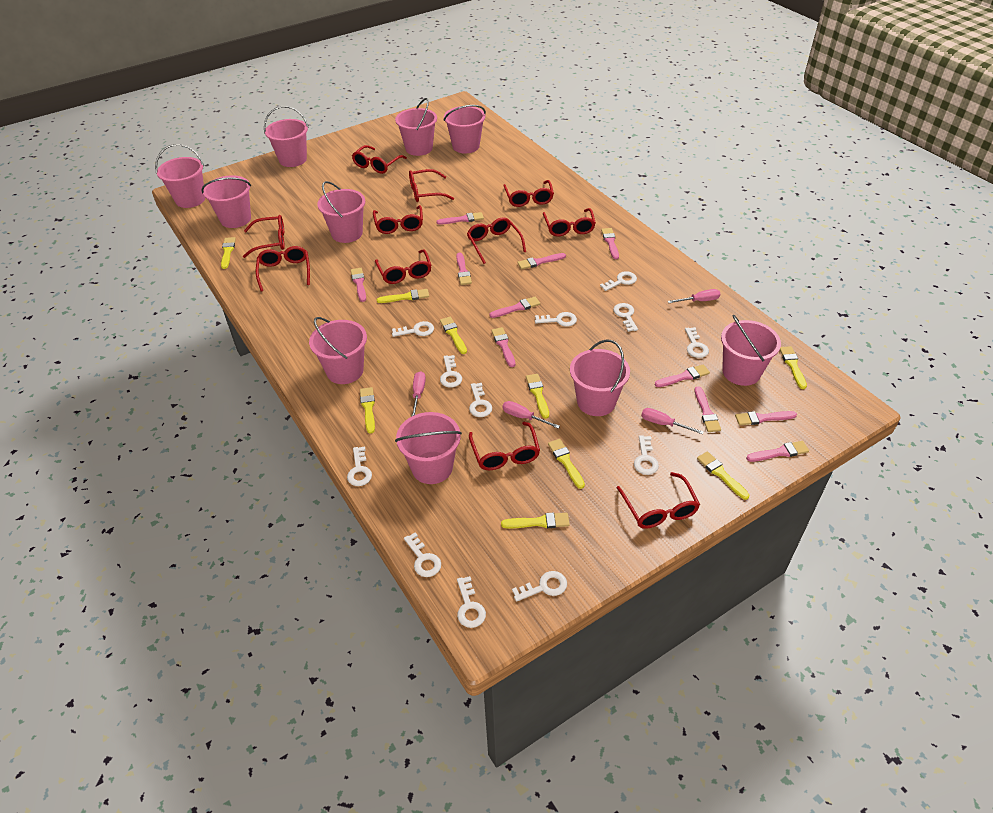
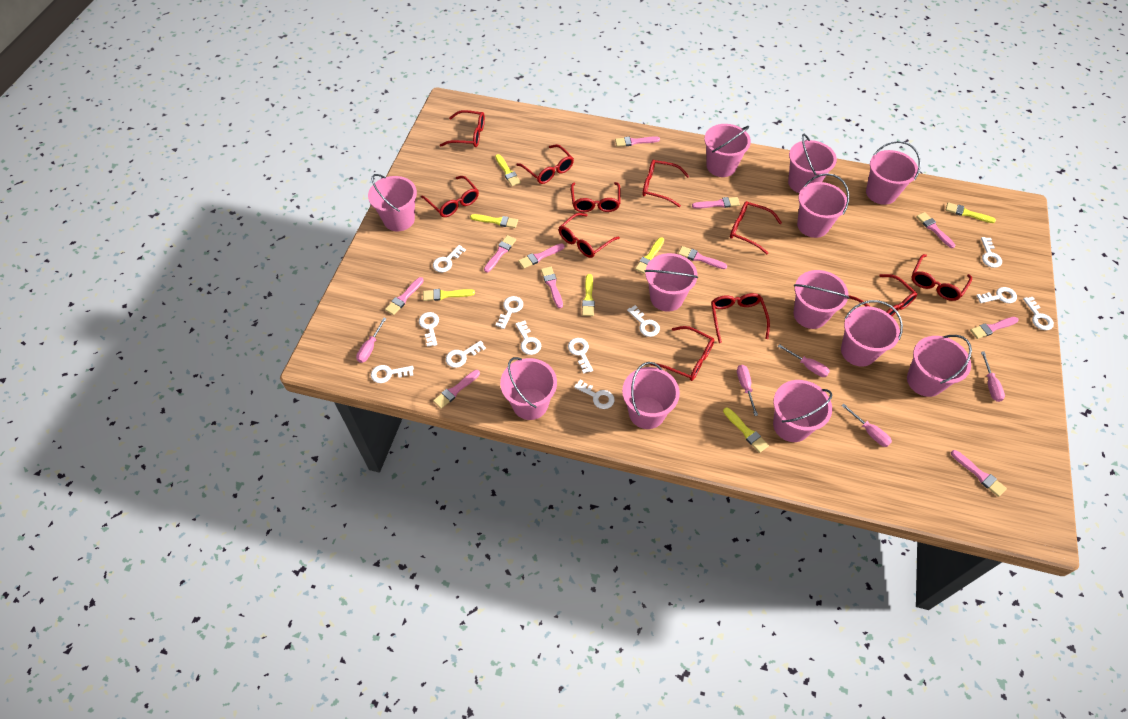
pink bucket: [155,144,205,208] [201,175,251,228] [264,106,309,167] [309,317,367,384] [317,181,365,243] [395,98,437,156] [395,412,462,484] [444,105,486,154] [570,339,630,416] [721,315,781,386] = 10 -> [368,174,417,231] [500,357,557,420] [622,362,680,429] [644,253,698,312] [704,124,751,177] [773,380,832,442] [788,134,837,193] [793,270,849,329] [797,173,849,238] [841,300,903,366] [866,141,921,205] [907,335,972,397] = 12
pink screwdriver: [411,371,426,417] [502,401,560,429] [641,408,704,434] [668,289,720,303] = 4 -> [356,317,387,363] [737,365,758,416] [778,344,830,377] [841,403,892,447] [981,352,1005,402] = 5
yellow brush: [221,237,236,269] [360,387,375,434] [377,289,429,303] [440,317,467,354] [501,513,570,528] [526,374,549,419] [548,439,585,489] [697,451,749,500] [780,346,807,389] = 9 -> [423,289,475,301] [470,214,518,228] [495,154,521,186] [582,274,595,316] [635,237,664,274] [723,407,769,453] [946,202,996,223] = 7

